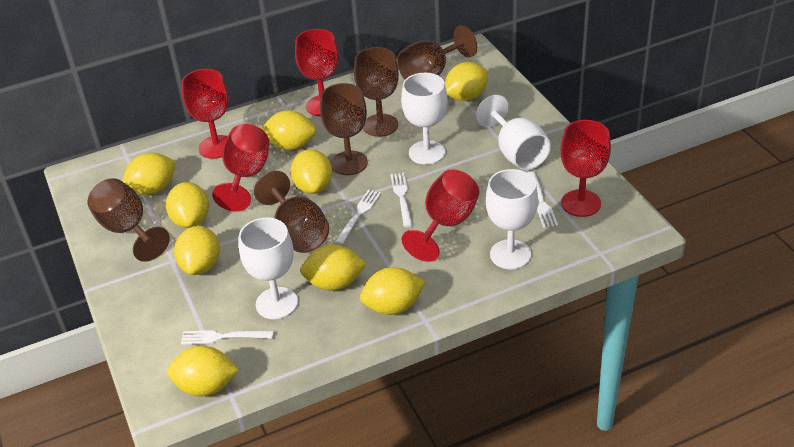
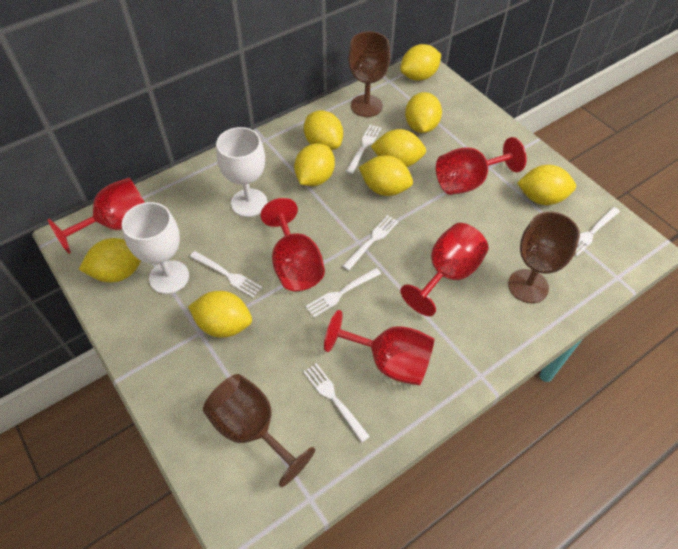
brown goblet: [87,178,170,262] [254,171,329,253] [320,83,368,175] [354,47,399,137] [397,25,477,80] = 5 -> [203,374,315,487] [348,31,390,117] [508,212,580,303] = 3
white fork: [181,330,274,344] [335,189,381,244] [390,173,413,228] [527,171,558,228] = 4 -> [190,251,262,298] [303,363,370,443] [305,268,381,317] [342,215,399,271] [346,124,381,174] [575,207,620,256] = 6
white goblet: [239,218,298,319] [401,73,448,165] [476,95,551,170] [486,169,538,269] = 4 -> [122,202,189,294] [216,127,267,217] = 2

